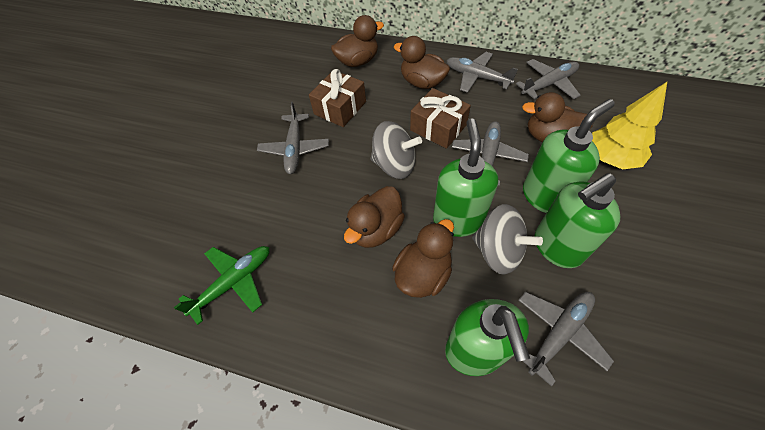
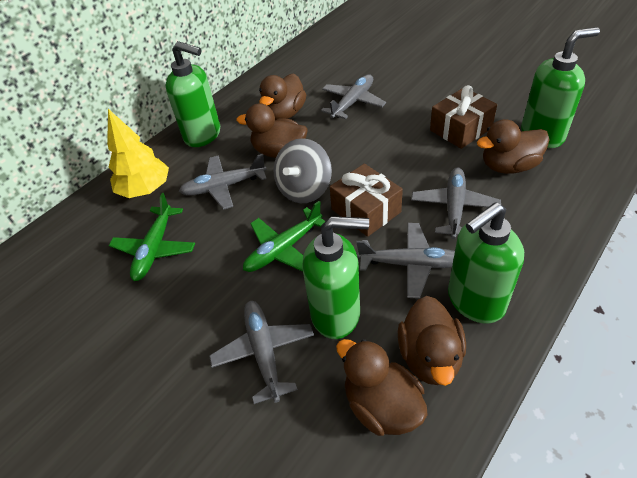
green plane: [174,246,269,325] = 1 -> [109,193,195,281] [243,201,325,272] = 2
grey spinning top: [371,121,422,179] [472,204,543,275] = 2 -> [273,138,332,203] = 1

